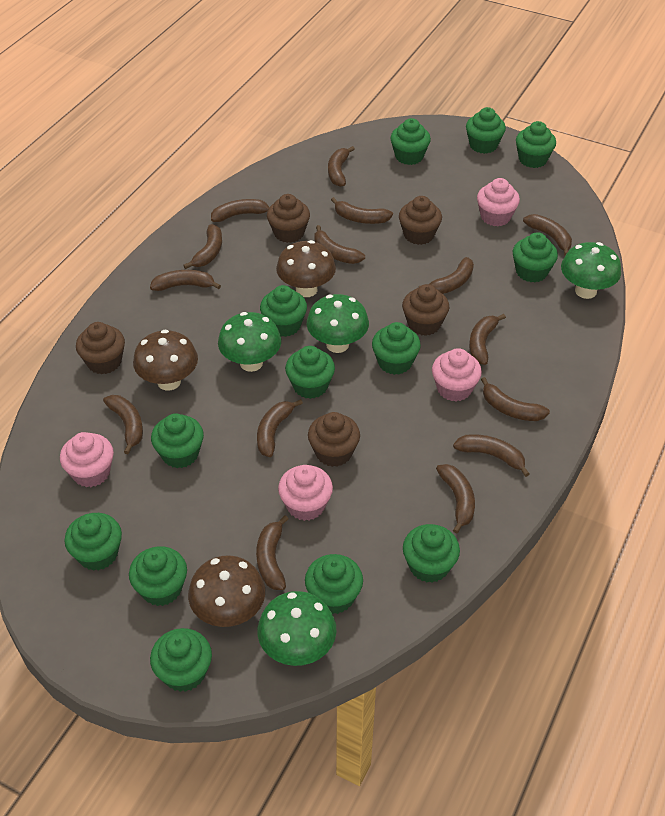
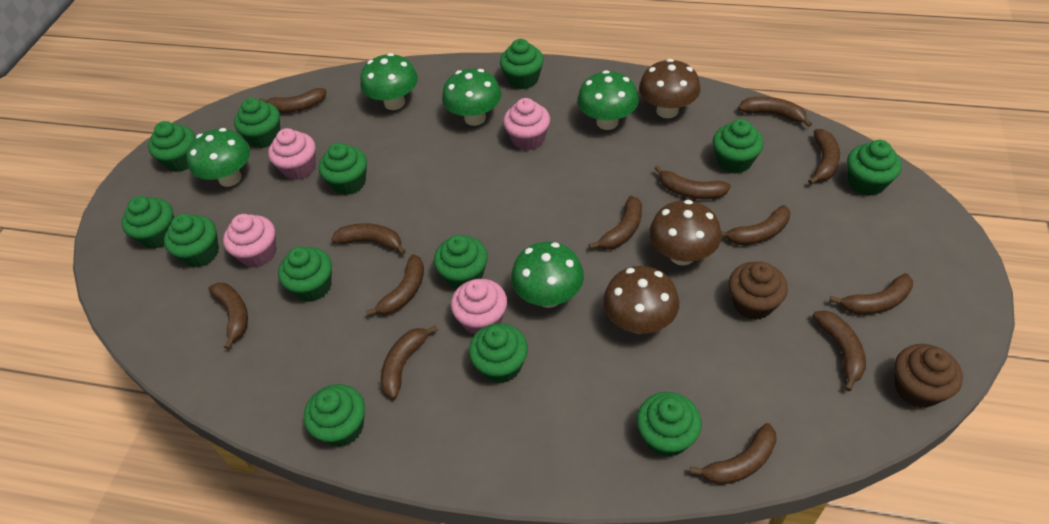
brown banana: [103,395,143,454] [150,270,221,291] [183,224,222,269] [211,199,269,222] [256,515,288,590] [257,399,303,457] [314,225,365,264] [328,146,355,187] [331,197,393,224] [419,257,474,294] [436,464,475,534] [453,434,530,477] [469,314,506,365] [481,377,550,421] [523,214,572,255] = 15 -> [208,283,248,349] [259,88,326,113] [331,223,406,255] [366,254,424,316] [381,325,438,399] [588,196,642,249] [654,165,731,199] [690,423,777,485] [721,205,790,245] [738,97,812,127] [808,129,840,184] [813,310,866,391] [829,273,913,315] = 13
brown cupcake: [76,322,125,374] [267,194,310,243] [308,412,360,467] [399,196,442,245] [402,284,449,336] = 5 -> [729,262,788,320] [895,344,963,408] = 2
green mushroom: [218,312,281,372] [258,591,336,666] [307,294,369,353] [561,242,621,299] = 4 -> [187,128,250,187] [360,53,418,110] [442,68,501,126] [511,242,584,308] [577,70,639,130] = 5

